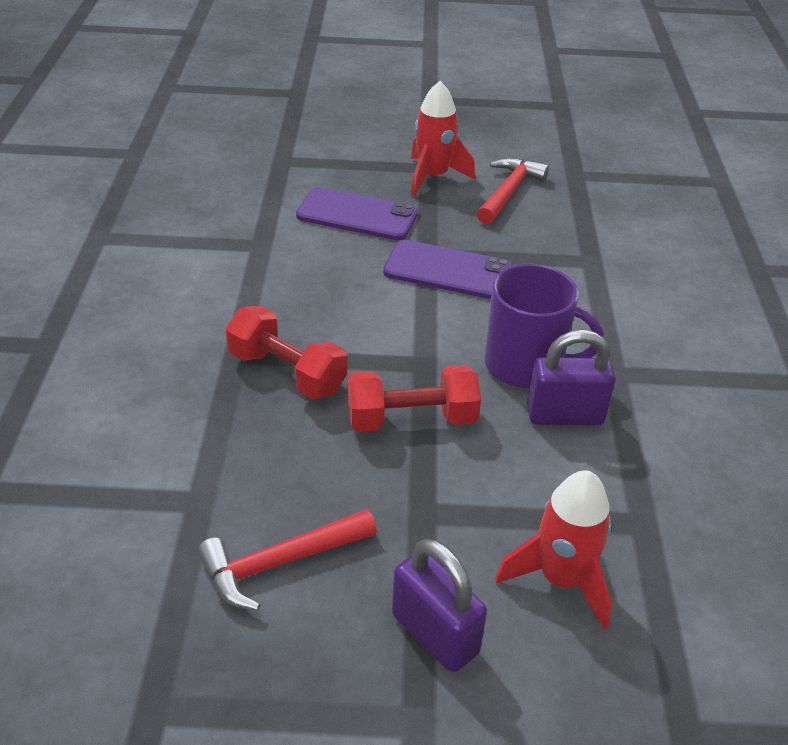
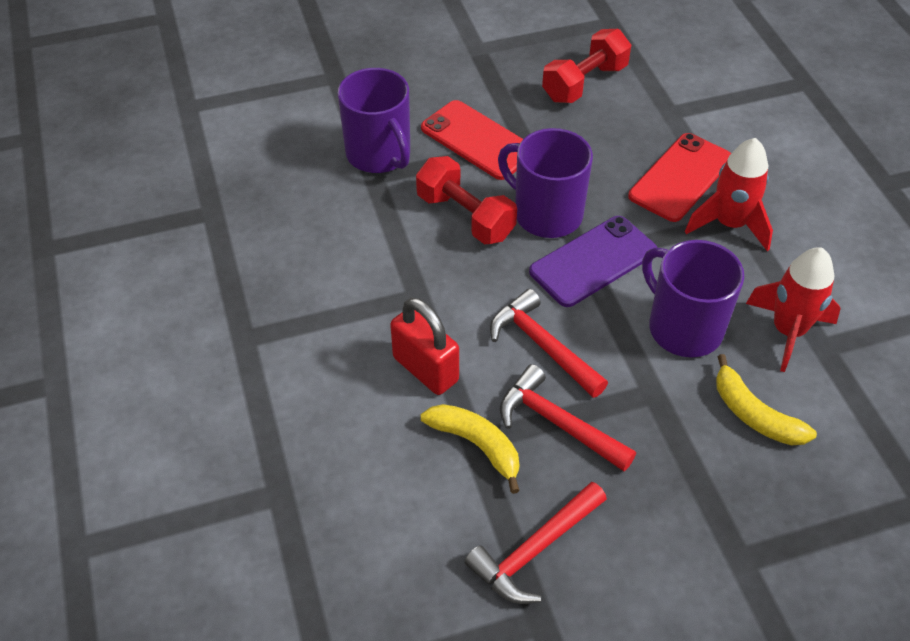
purple mug: [485,264,603,388] = 1 -> [338,68,410,173] [498,128,593,238] [642,240,744,357] = 3
purple padlock: [392,539,487,672] [527,330,615,426] = 2 -> none = 0
purple phone: [296,187,418,240] [383,240,513,299] = 2 -> [529,216,657,307] = 1
red hammer: [198,509,377,611] [477,158,549,224] = 2 -> [464,482,607,604] [490,289,608,398] [500,364,636,471] = 3
red padlock: none = 0 -> [390,298,459,395] = 1
red phone: none = 0 -> [421,100,523,180] [628,133,731,222] = 2
yellow banana: none = 0 -> [421,404,520,494] [716,354,817,446] = 2

